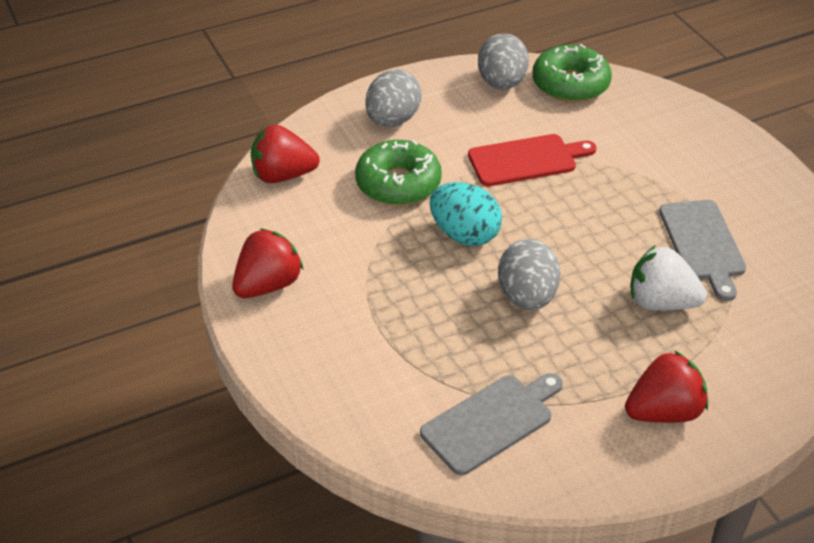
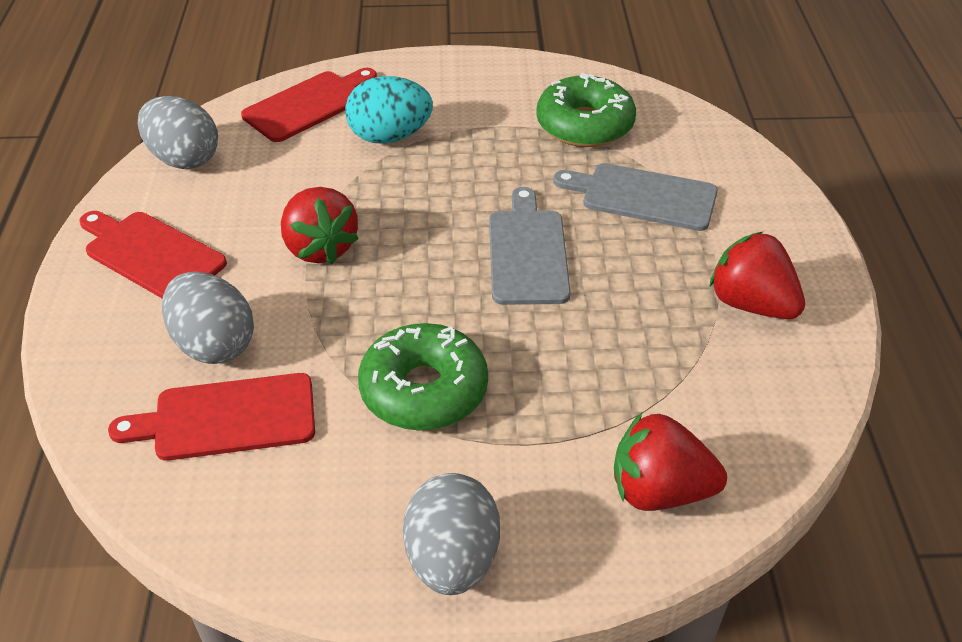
red cutting board: [468,134,597,186] = 1 -> [79,211,227,299] [108,373,315,461] [241,68,377,142] = 3
white strawberry: [631,245,707,310] = 1 -> none = 0

